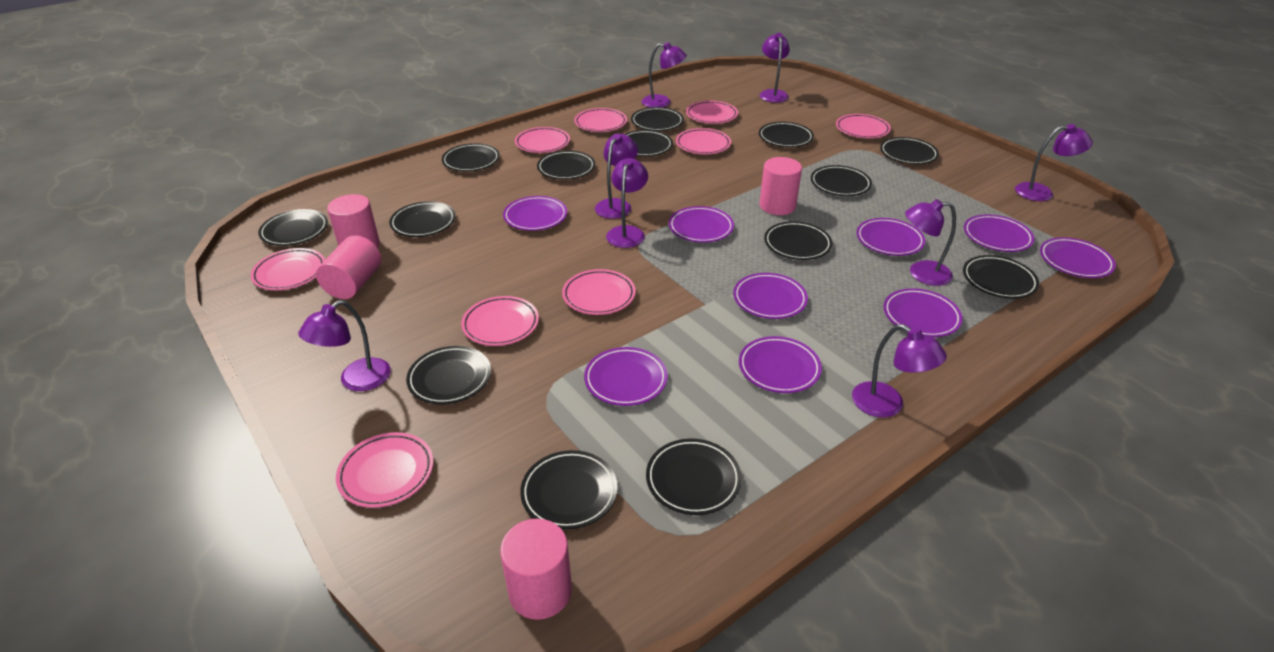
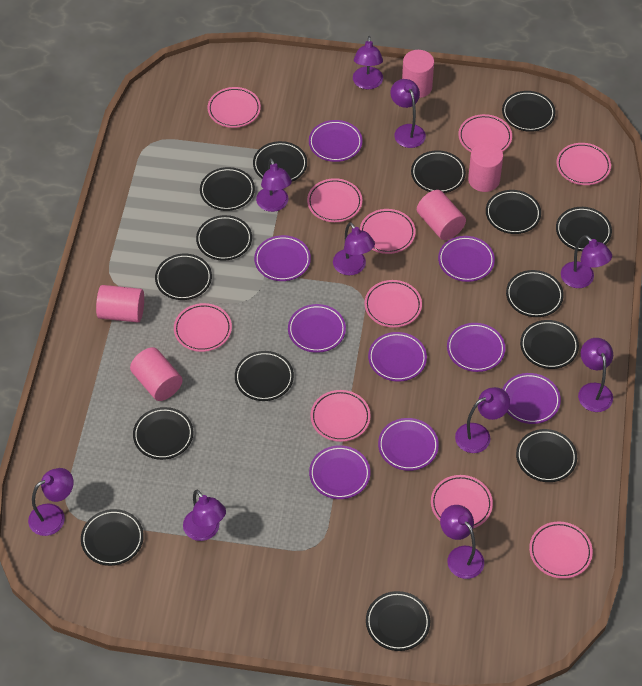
black plate: [258,209,328,246] [389,201,456,237] [406,346,491,404] [442,143,500,171] [520,450,618,530] [537,150,595,180] [625,130,673,156] [631,107,684,131] [646,438,742,515] [759,122,814,147] [764,221,832,260] [811,165,872,196] [880,137,939,164] [963,255,1039,299] = 14 -> [81,509,144,566] [133,407,193,460] [155,254,212,300] [196,215,252,261] [200,167,255,211] [235,351,294,401] [253,141,307,182] [366,591,430,651] [411,150,466,193] [486,190,541,234] [502,91,555,132] [506,270,564,317] [516,429,577,482] [520,320,579,369] [556,207,612,251] = 15
pink cylinder: [316,235,381,299] [327,194,380,248] [500,519,572,620] [759,157,802,215] = 4 -> [96,285,144,322] [130,347,183,401] [402,50,434,98] [417,190,466,240] [468,142,503,192] = 5
pink plate: [250,248,325,290] [336,432,433,508] [461,296,539,346] [515,127,570,153] [562,269,636,315] [574,108,627,132] [676,128,731,154] [686,101,738,124] [836,114,891,138] = 9 -> [174,303,232,352] [208,87,261,128] [307,178,362,222] [310,390,371,442] [360,209,416,254] [364,280,422,328] [431,475,493,528] [458,114,512,152] [529,522,593,579] [556,143,611,185] = 10
purple lamp: [298,300,391,391] [595,133,638,219] [606,158,648,248] [642,42,687,107] [760,33,790,103] [852,324,947,418] [905,199,956,286] [1015,124,1093,201] = 8 -> [28,468,74,536] [183,490,226,541] [256,158,292,212] [333,222,375,275] [353,36,383,90] [391,79,426,148] [440,505,484,579] [455,387,510,453] [561,235,612,288] [578,338,613,412] = 10

